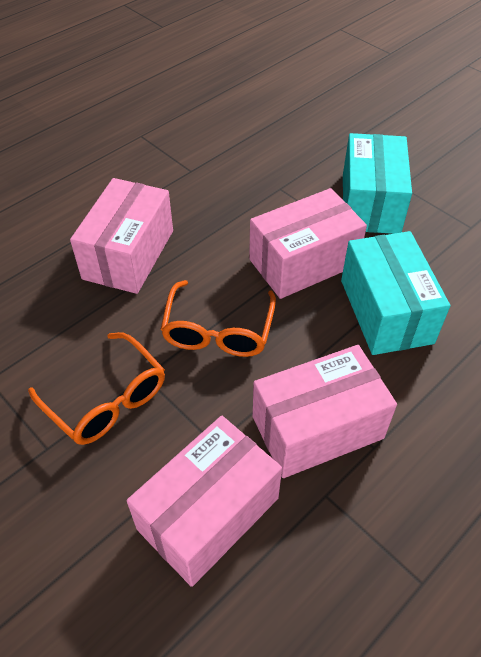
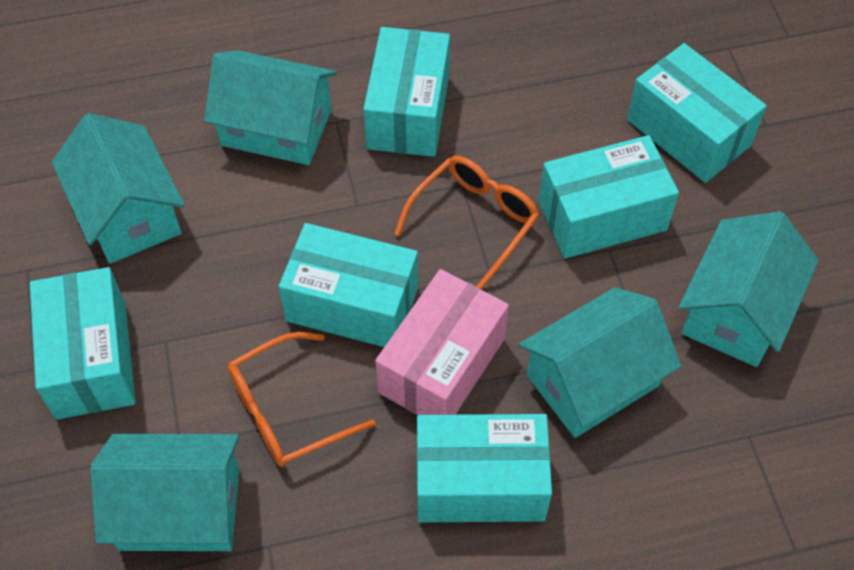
pink box: [70,178,173,294] [127,416,282,587] [249,188,367,299] [253,345,397,478] = 4 -> [375,269,509,415] = 1
turquoise box: [341,231,450,355] [343,133,412,234] = 2 -> [30,267,136,420] [279,223,418,347] [363,27,450,157] [417,414,552,522] [539,135,679,259] [627,43,767,183] = 6
turquoise house: none = 0 -> [52,113,185,264] [90,434,239,551] [204,50,336,165] [519,287,681,438] [679,211,819,367] = 5

